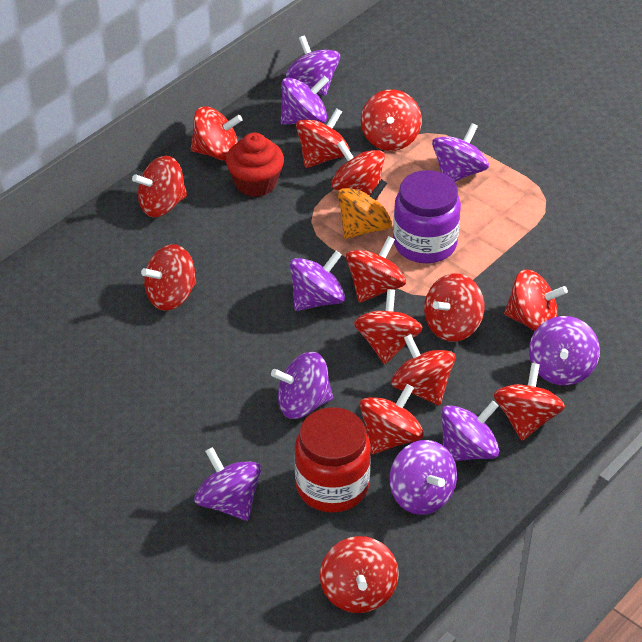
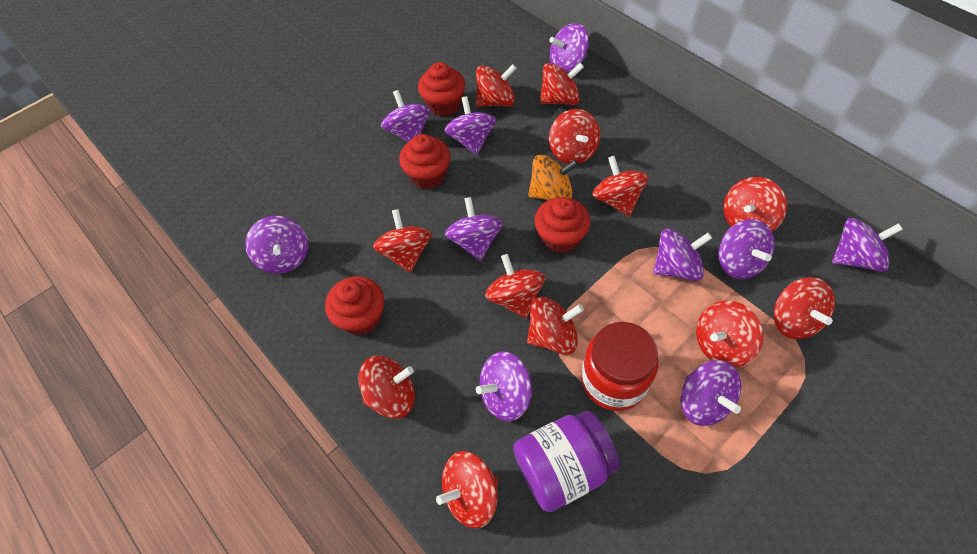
purple spinning top: [194,447,261,521] [271,352,333,419] [281,76,329,125] [286,35,340,96] [290,251,346,311] [390,440,457,515] [432,123,489,182] [441,401,500,461] [529,316,600,385] = 9 -> [245,216,308,274] [381,90,430,142] [444,96,496,155] [445,197,503,261] [476,351,532,421] [549,23,589,72] [653,228,712,281] [681,360,741,426] [718,219,774,279] [832,218,903,272] = 10
red cupcake: [226,133,284,197] = 1 -> [325,276,384,336] [399,134,451,189] [418,62,465,117] [534,197,591,253] = 4
red spinning top: [132,156,187,217] [141,244,196,311] [191,106,243,161] [296,108,350,168] [320,536,399,613] [331,140,385,200] [346,236,406,303] [354,289,423,364] [360,384,424,454] [361,89,422,151] [391,334,456,406] [424,273,485,342] [494,363,565,441] [504,270,568,331] = 14 -> [358,356,415,419] [373,209,432,273] [436,451,498,529] [476,64,517,107] [485,254,545,318] [527,297,584,355] [540,63,584,105] [549,109,600,164] [592,156,649,216] [696,301,763,368] [723,177,787,232] [774,277,835,339] = 12

